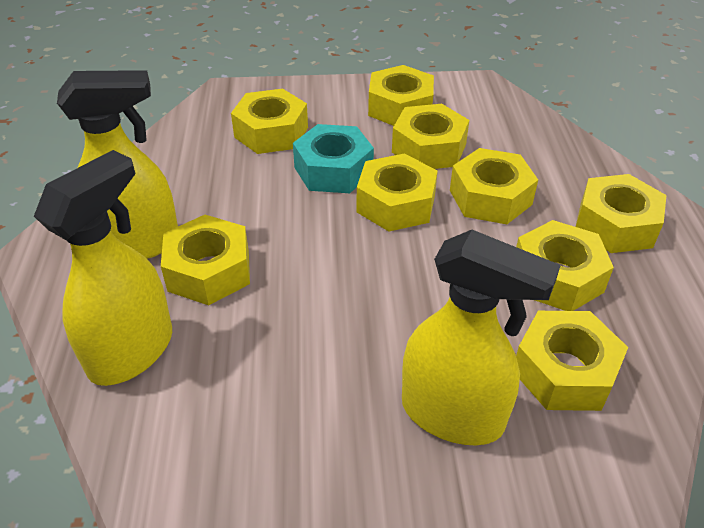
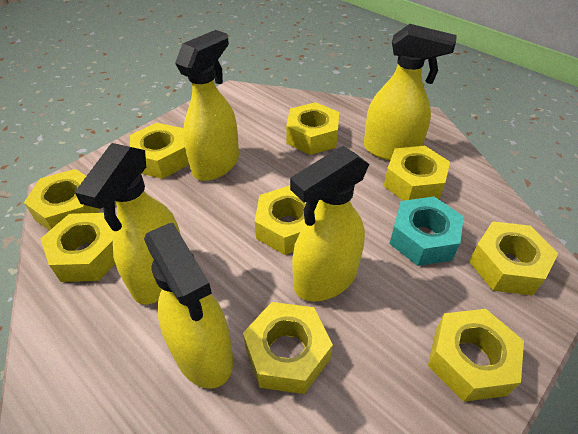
yellow spray bottle: [34,150,172,386] [57,70,178,259] [402,230,561,445] = 3 -> [75,143,181,304] [144,223,233,389] [175,30,239,181] [290,146,369,301] [364,24,457,160] = 5

